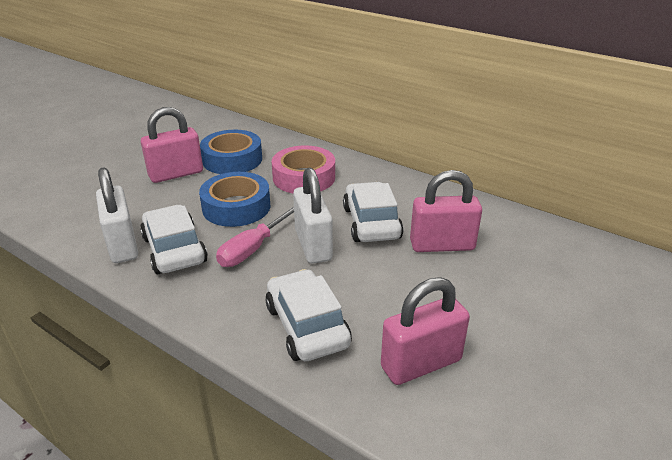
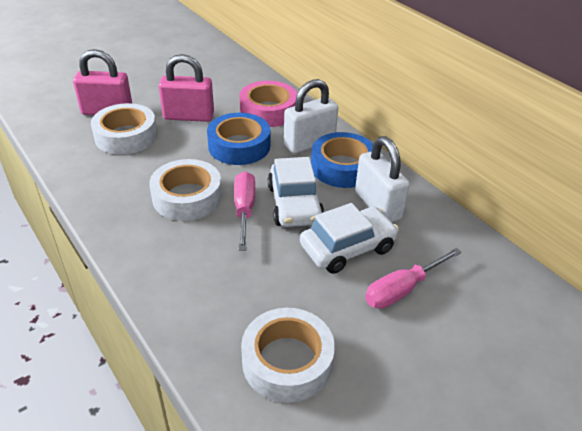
pink padlock: [141,107,203,183] [381,277,470,385] [410,170,482,252] = 3 -> [73,49,132,115] [159,54,214,122] = 2
pink screwdriver: [216,206,294,267] = 1 -> [234,171,255,251] [365,248,462,309] = 2
white car: [140,205,208,274] [266,269,352,361] [343,182,403,242] = 3 -> [268,157,324,227] [300,203,399,274] = 2
white tape: none = 0 -> [91,103,157,155] [149,159,222,221] [241,308,335,403] = 3

